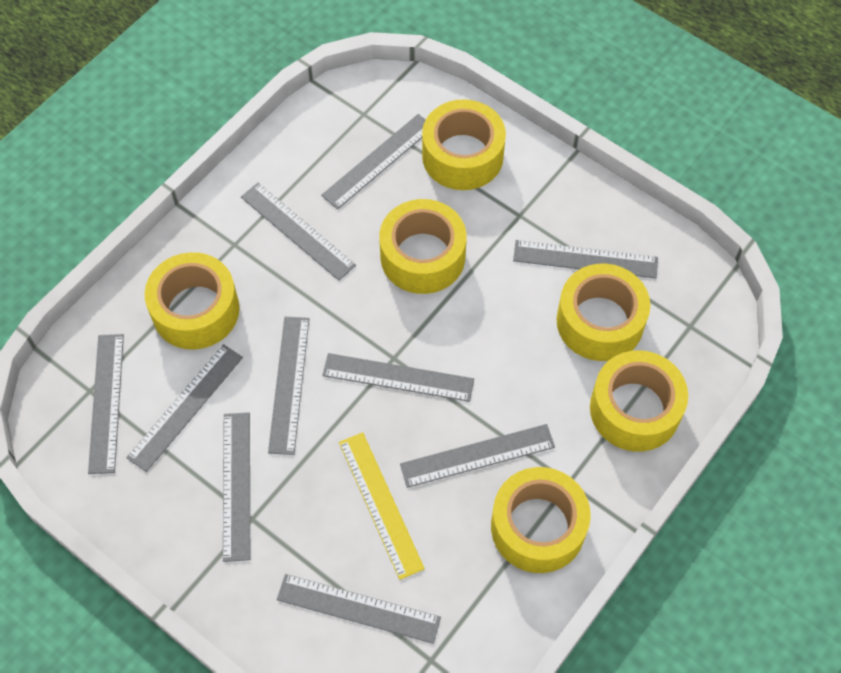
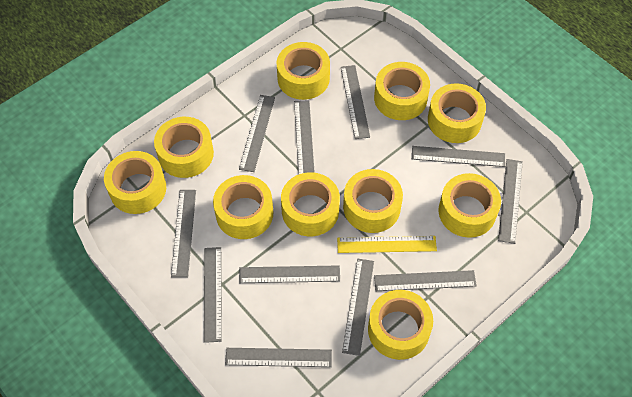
grey ruler: [88,334,124,474] [126,344,243,472] [223,412,250,562] [241,183,356,281] [268,317,309,455] [277,574,441,644] [321,114,425,209] [322,353,474,402] [400,424,555,488] [513,240,658,279] = 10 -> [171,190,196,278] [204,247,222,343] [225,348,332,367] [239,95,275,172] [239,265,340,283] [294,100,315,174] [341,65,370,139] [342,259,374,356] [374,270,477,291] [412,146,505,167] [498,159,523,244] = 11
yellow tape: [144,252,239,350] [379,199,467,294] [422,99,506,190] [491,467,591,573] [557,264,651,361] [590,350,688,452] = 6 -> [104,151,166,214] [154,117,214,178] [213,175,273,239] [277,42,330,100] [281,172,340,236] [343,169,403,233] [368,290,433,360] [374,62,430,120] [428,83,486,143] [438,173,501,238] = 10

